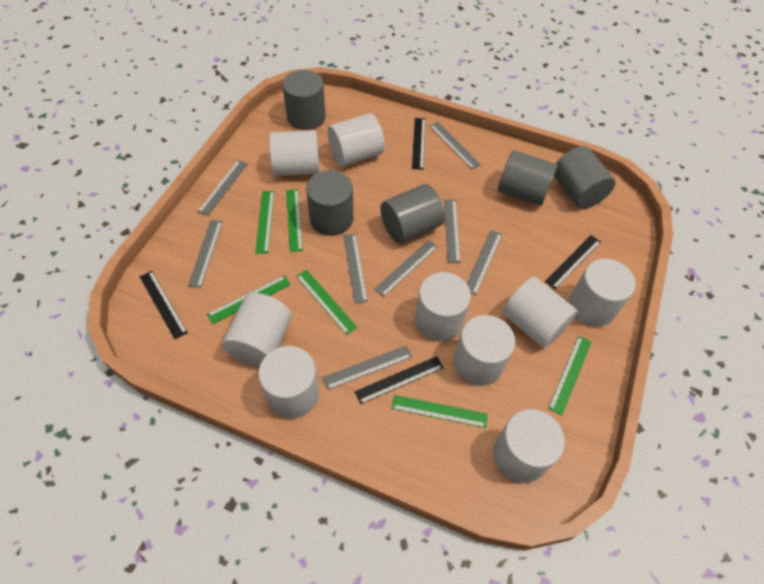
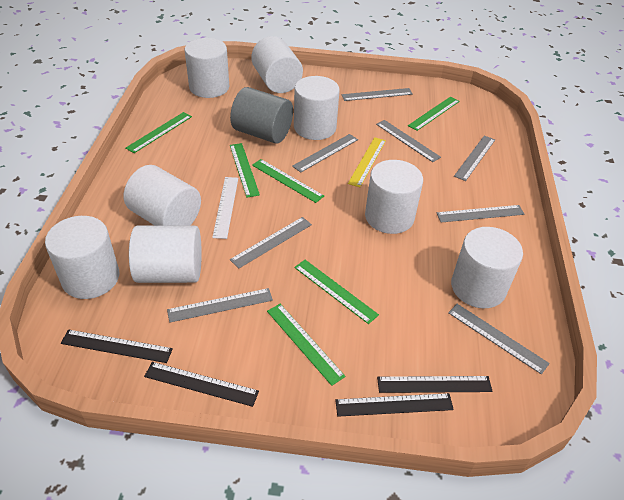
grey cylinder: [282,70,326,130] [306,170,353,236] [381,184,445,243] [498,150,557,206] [554,146,616,209] = 5 -> [230,87,293,144] = 1
white cylinder: [222,293,292,366] [258,346,319,419] [269,130,320,176] [328,113,385,167] [415,272,471,341] [454,315,515,386] [493,409,565,483] [503,277,577,348] [569,259,636,327] = 9 -> [45,216,119,299] [124,165,201,226] [129,225,202,283] [185,38,229,98] [251,36,303,93] [294,76,340,140] [365,160,423,234] [451,227,523,308] = 8
white ruler: none = 0 -> [212,177,238,239] = 1
yellow ruler: none = 0 -> [348,137,386,187] = 1

